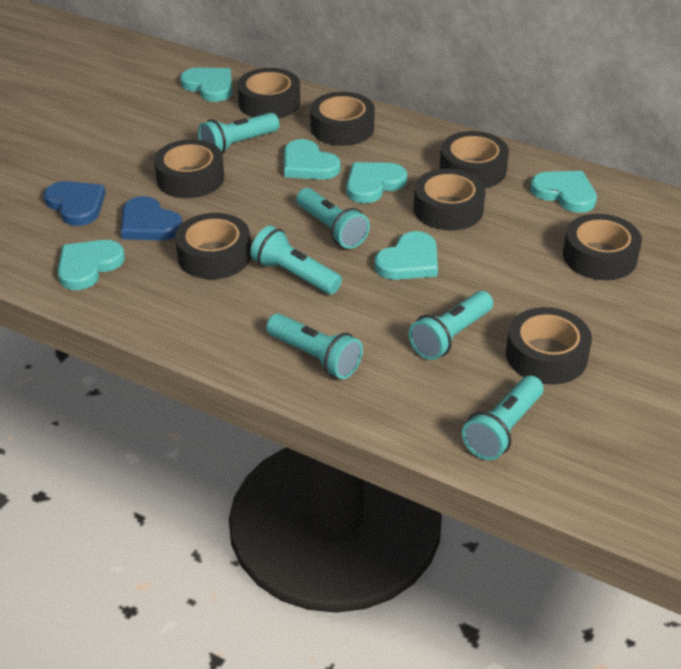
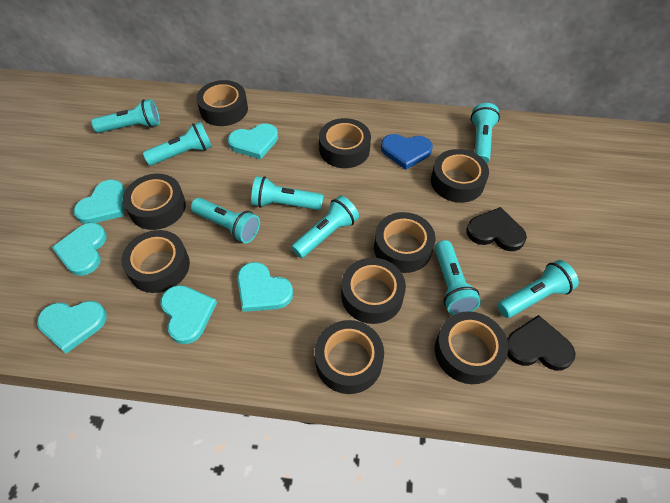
black heart: none = 0 -> [466,207,527,251] [507,315,576,371] = 2
black tape: [154,139,224,198] [175,213,251,279] [237,68,300,119] [310,92,375,146] [413,169,485,231] [440,131,509,188] [506,307,592,385] [563,214,642,280] = 8 -> [121,230,190,293] [123,174,186,230] [196,80,248,126] [315,320,384,394] [319,118,371,168] [341,258,406,324] [374,212,435,273] [431,149,489,203] [435,311,508,384] = 9
blue heart: [44,181,106,226] [121,196,182,240] = 2 -> [381,134,433,170] = 1
turquoise flashlight: [198,113,279,155] [250,226,342,294] [266,314,363,379] [296,188,370,249] [409,291,493,360] [462,376,543,460] = 6 -> [91,99,160,133] [143,122,212,166] [191,198,260,244] [251,176,324,210] [291,196,359,258] [435,240,481,315] [471,103,500,163] [497,260,579,318] = 8

